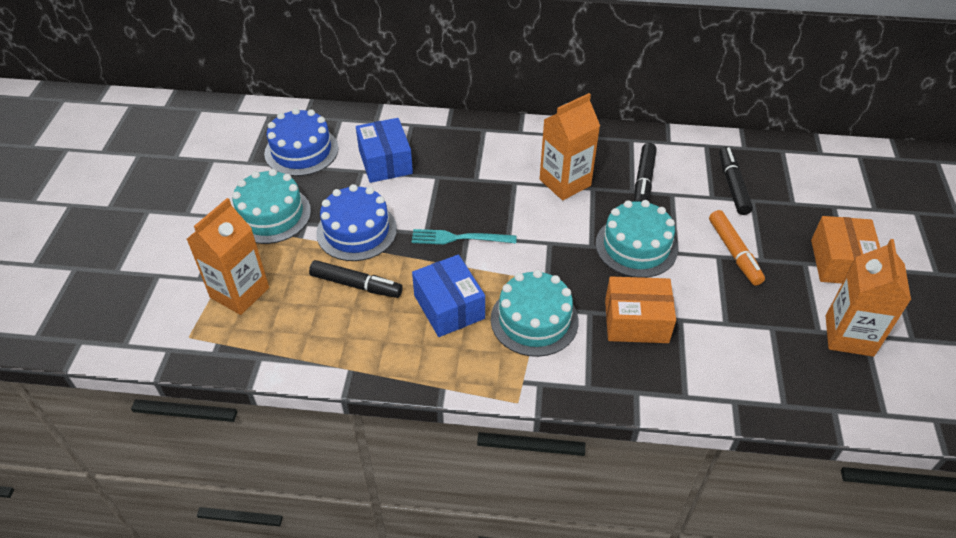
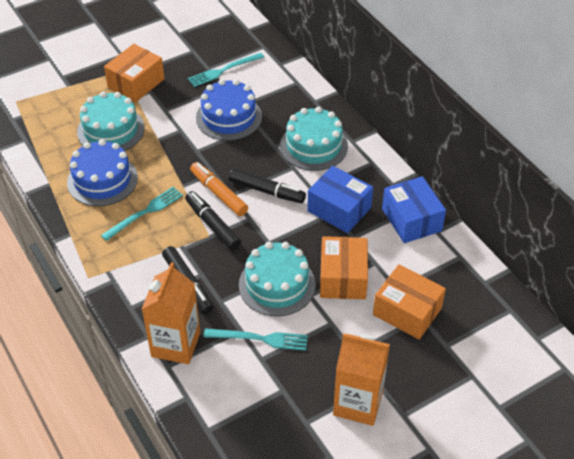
orange box: [605,276,676,343] [811,216,880,283] = 2 -> [104,44,165,102] [320,236,368,299] [373,264,446,340] = 3
orange carton: [187,198,269,315] [540,93,600,200] [826,239,911,357] = 3 -> [142,262,200,364] [333,333,390,426] = 2
turquoise fork: [412,229,517,244] = 1 -> [101,187,183,241] [188,53,264,87] [204,328,308,351] = 3

